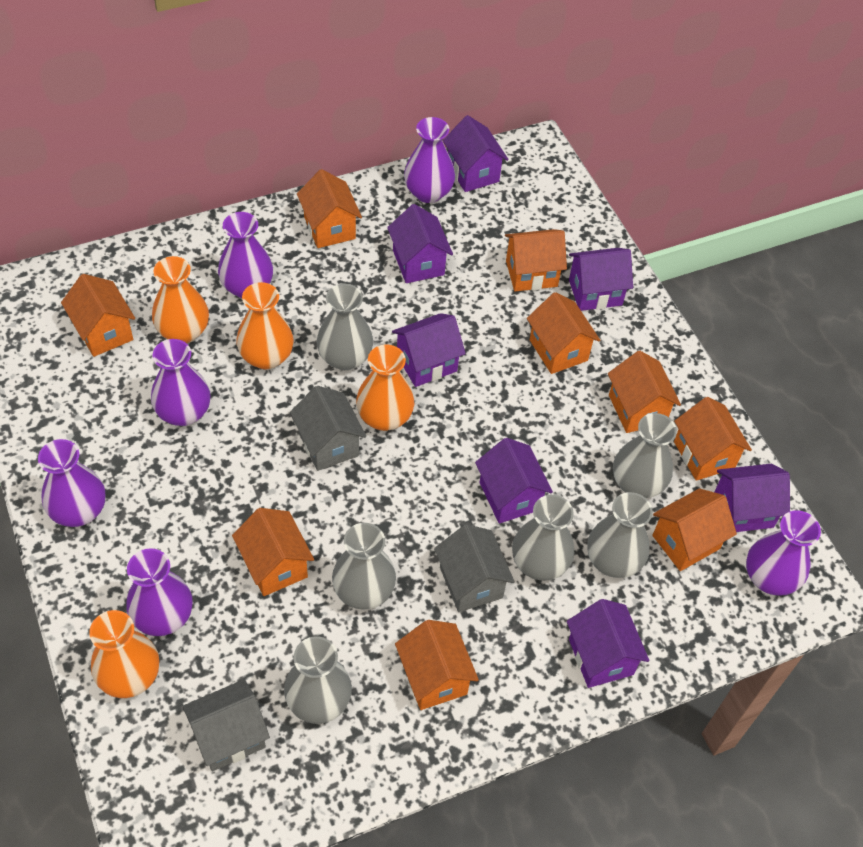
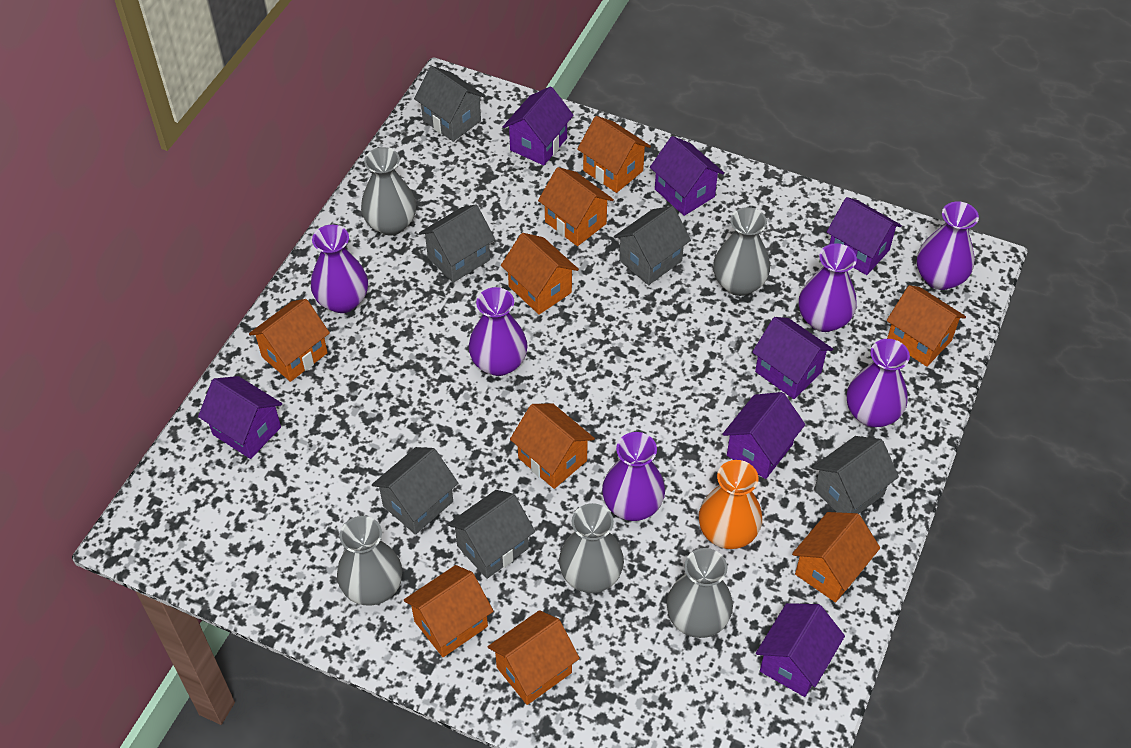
grey house: [182,679,270,772] [290,386,366,471] [434,524,515,612] = 3 -> [372,447,458,535] [414,66,486,142] [419,204,495,283] [448,490,535,579] [614,206,691,285] [812,436,899,514] = 6
grey vase: [284,636,352,724] [317,284,373,370] [332,523,396,610] [512,495,574,580] [587,492,653,578] [613,413,677,498] = 6 -> [337,516,402,606] [361,147,416,236] [559,503,624,593] [667,548,733,638] [713,207,770,296] = 5
orange vase: [89,610,159,698] [152,256,209,343] [236,282,294,369] [356,345,414,431] = 4 -> [699,460,762,549] = 1

